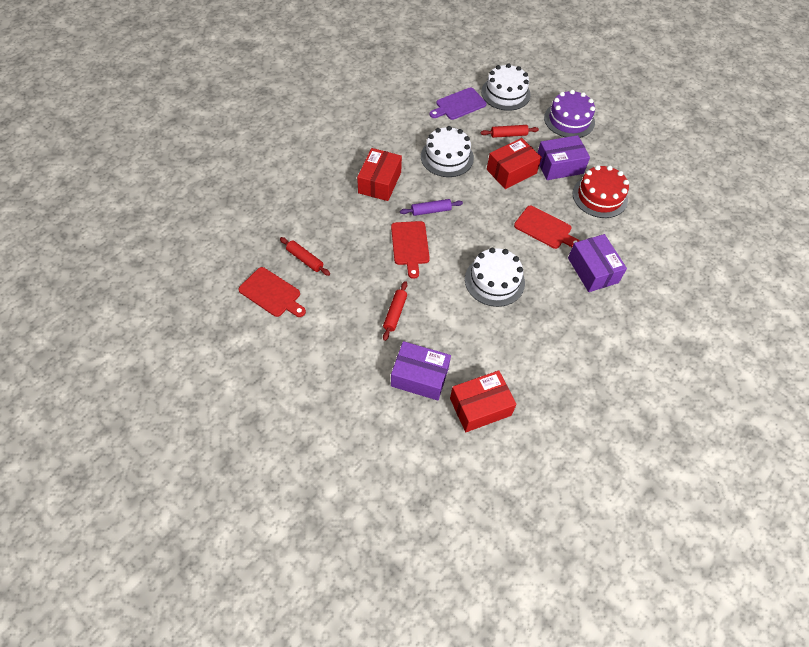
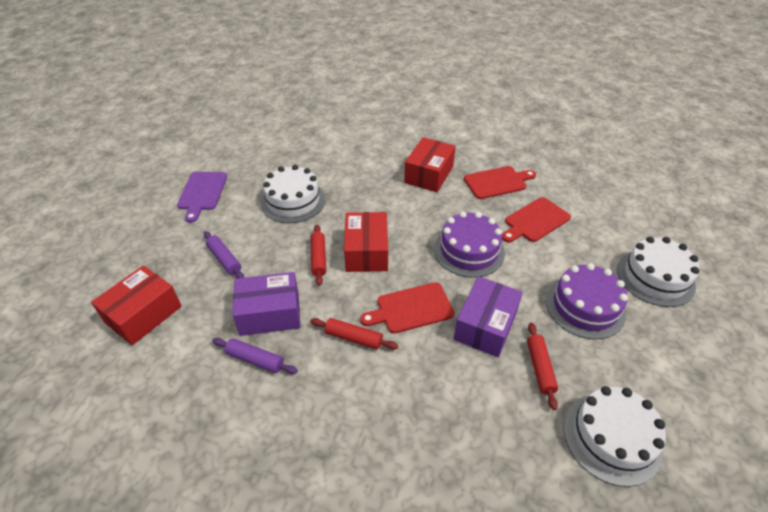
purple box: [391,341,451,400] [538,135,590,180] [568,234,627,292] = 3 -> [232,272,301,336] [454,276,523,357] = 2
purple cake: [544,90,595,138] = 1 -> [434,212,505,278] [546,263,628,339] = 2
purple rolling pin: [400,199,463,216] = 1 -> [204,231,244,278] [212,338,298,374] = 2
red cake: [573,165,629,218] = 1 -> none = 0

